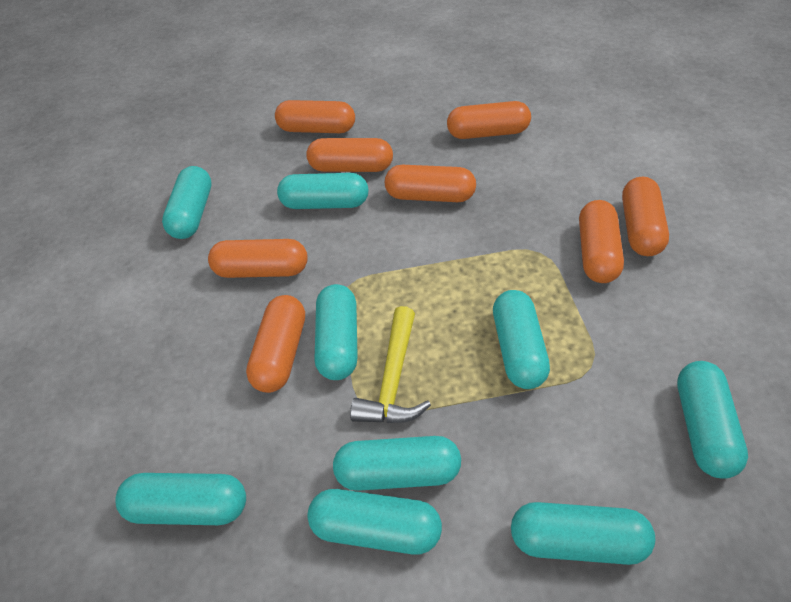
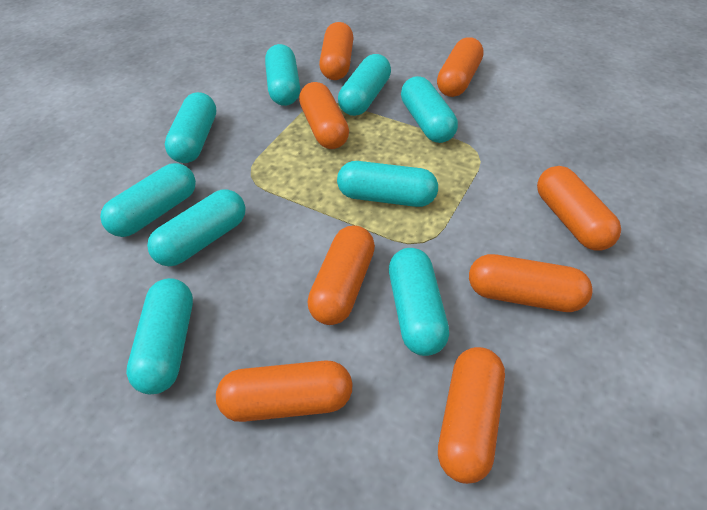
yellow hammer: [350,306,431,423] = 1 -> none = 0

